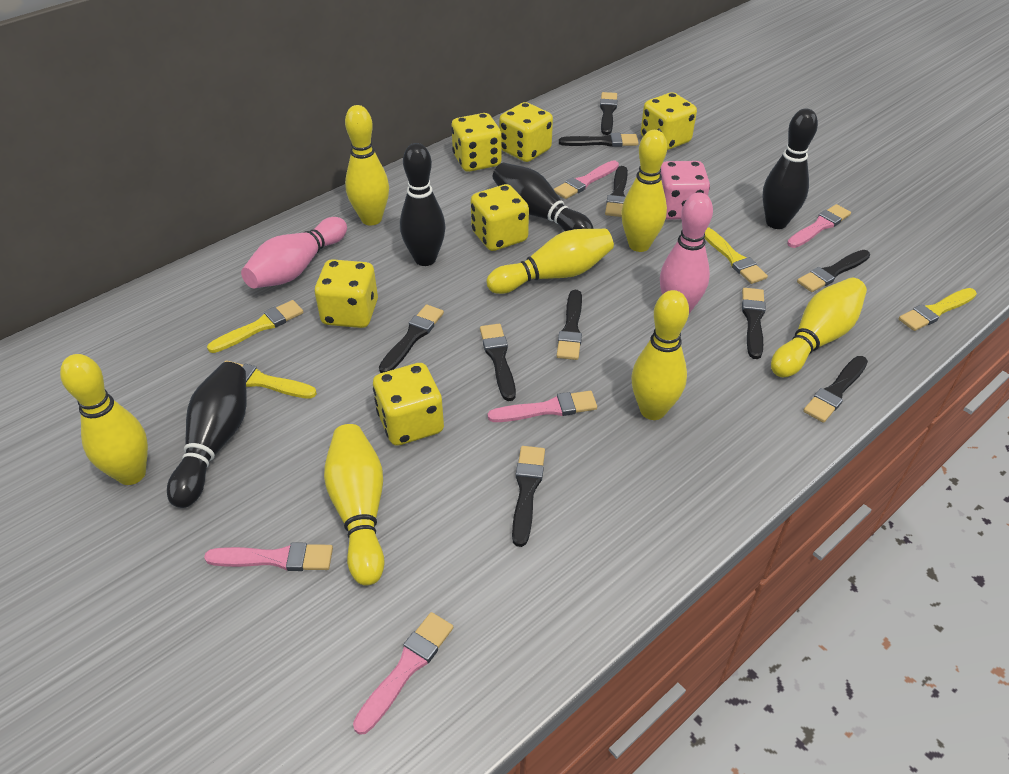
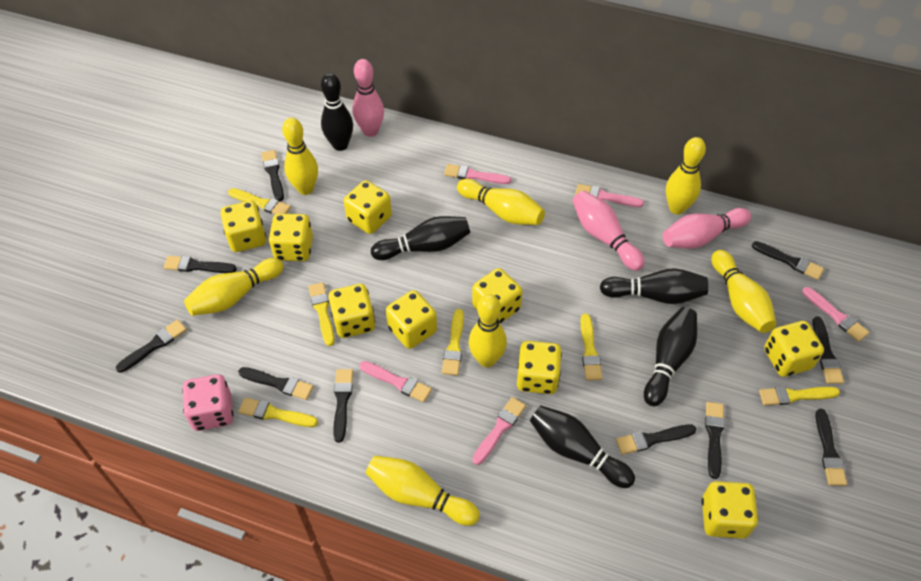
black bowling pin: [167,362,247,508] [400,143,446,266] [493,163,593,231] [762,108,818,229] = 4 -> [321,73,353,151] [371,216,470,260] [530,405,635,488] [600,268,708,304] [644,307,697,406] = 5
pink bowling pin: [241,217,347,288] [660,192,713,314] = 2 -> [353,59,384,137] [572,190,645,271] [663,208,751,249] = 3
yellow brush: [207,300,303,353] [225,360,317,399] [704,227,768,284] [899,288,977,331] = 4 -> [228,188,291,214] [238,398,318,427] [308,282,335,346] [442,309,464,376] [581,313,603,380] [759,386,840,406] = 6
yellow dice: [315,259,378,328] [373,363,444,446] [451,113,502,172] [471,184,529,251] [499,102,553,162] [641,92,697,150] = 6 -> [221,201,266,252] [269,214,313,261] [328,284,375,338] [344,180,392,234] [386,290,437,349] [472,268,522,324] [517,341,562,394] [702,481,758,539] [764,321,824,377] = 9

